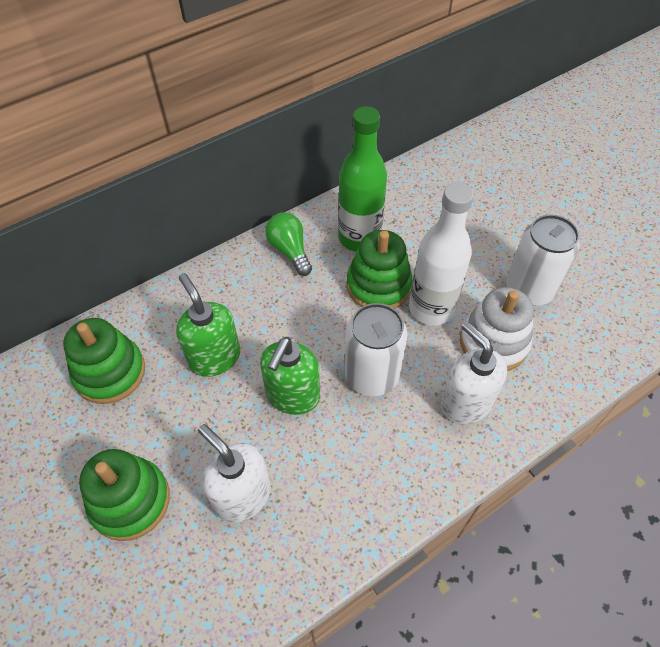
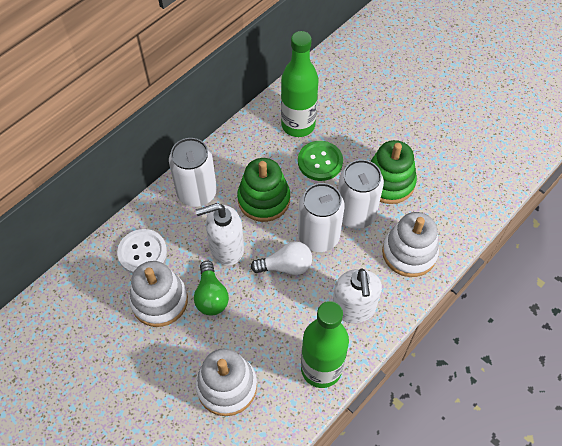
green bottle: [338,106,387,252] = 1 -> [281,31,319,137] [301,301,349,388] = 2
green button: none = 0 -> [298,141,343,181] = 1
green soap dispenser: [176,273,240,377] [260,337,320,415] = 2 -> none = 0
green stacking toy: [63,318,145,404] [79,449,170,541] [347,230,413,309] = 3 -> [237,158,290,222] [371,140,417,204] = 2
white bottle: [409,182,474,326] = 1 -> none = 0
white button: none = 0 -> [117,229,167,273] = 1
white can: [344,303,408,396] [506,215,580,306] = 2 -> [169,138,217,207] [298,183,345,252] [338,160,384,229] = 3
white light bulb: none = 0 -> [251,241,312,275] = 1
white stacking toy: [460,287,534,371] = 1 -> [129,261,188,327] [196,349,257,416] [382,212,439,277] = 3

